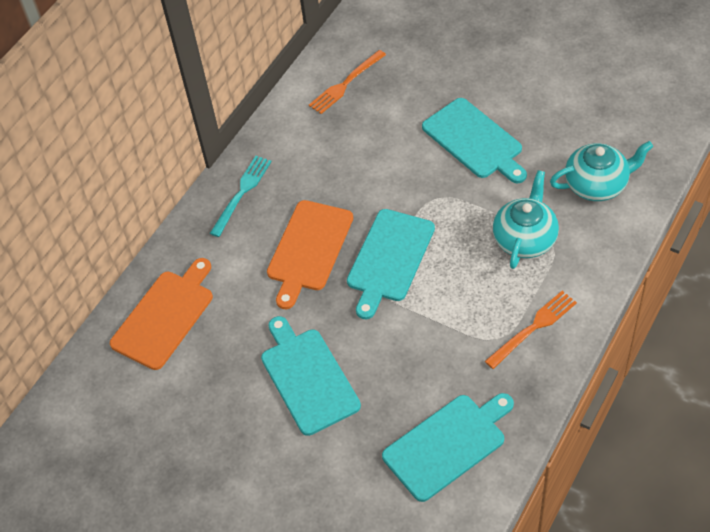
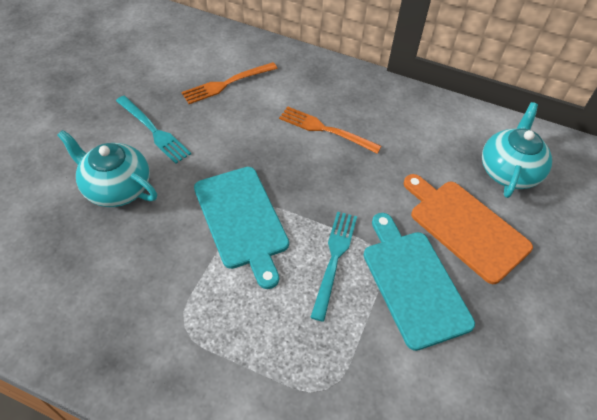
orange cutting board: [110,258,213,370] [267,200,353,309] = 2 -> [404,174,533,284] = 1
turquoise cutting board: [261,316,361,436] [347,209,435,319] [382,393,514,502] [422,98,527,183] = 4 -> [194,167,289,289] [363,213,475,351] = 2
turquoise fork: [210,156,272,237] = 1 -> [116,96,191,164] [310,211,357,322] = 2

